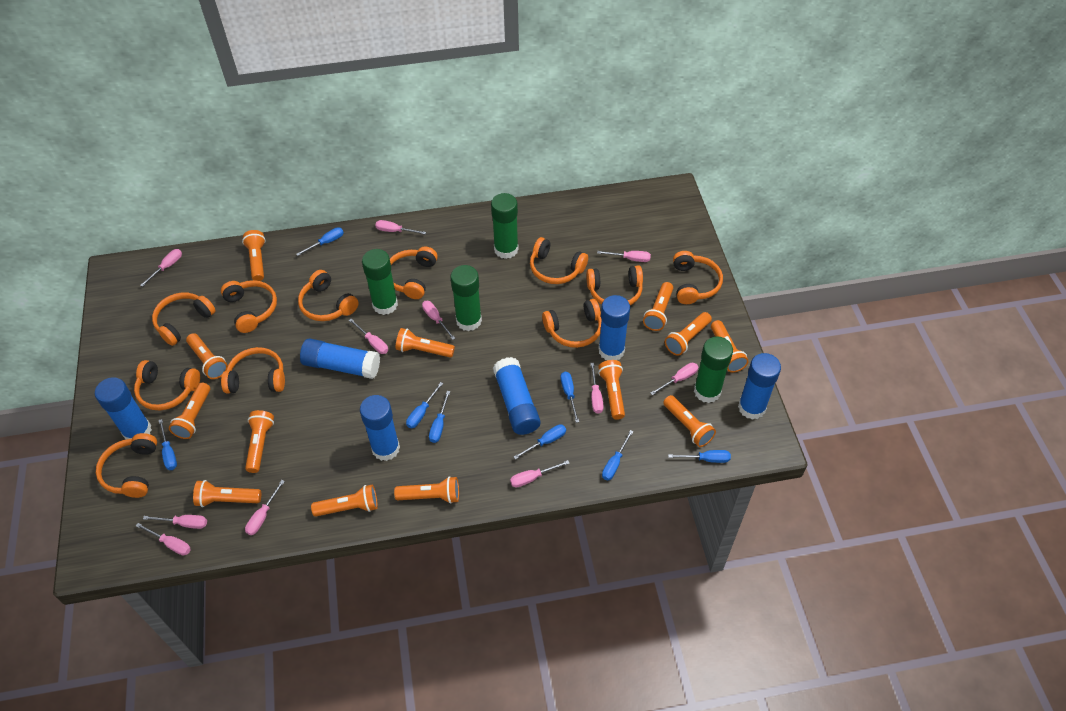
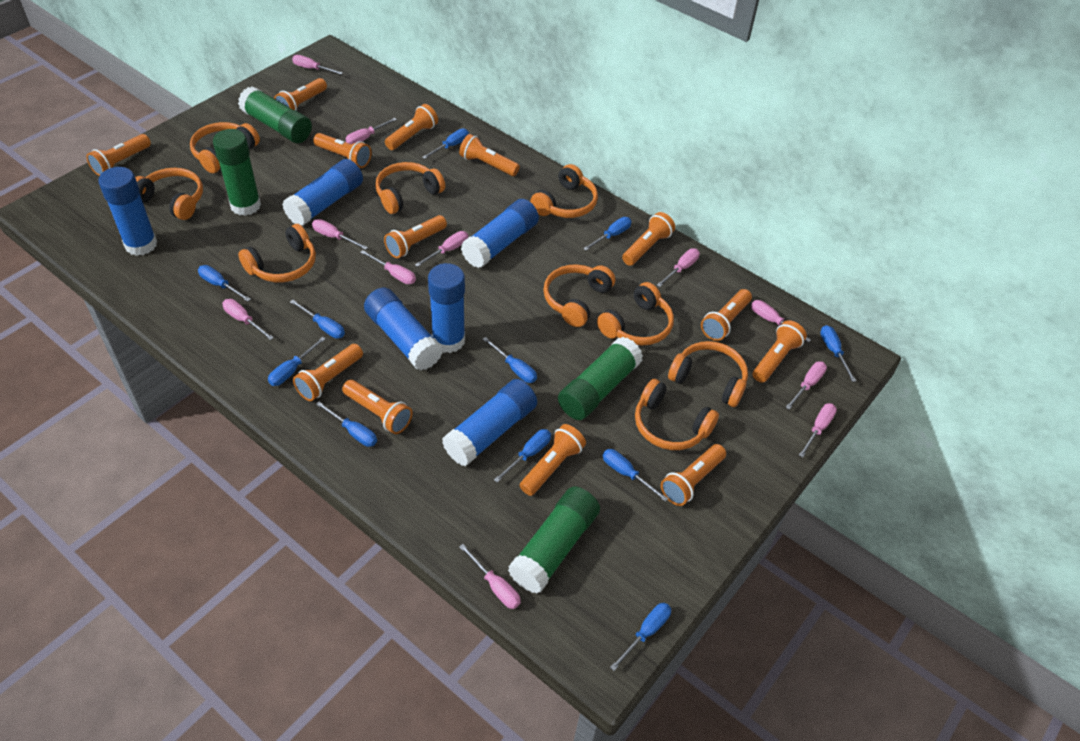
blue screwdriver: [158,419,177,470] [296,227,344,256] [406,382,443,428] [429,391,450,443] [514,424,566,460] [561,372,579,423] [602,430,634,481] [668,450,731,463] = 8 -> [198,265,251,302] [268,337,326,386] [290,299,345,339] [316,402,377,447] [422,129,469,159] [482,337,537,383] [494,429,551,483] [583,217,632,250] [603,449,668,502] [610,603,671,671] [820,325,856,382] = 11
orange headphones: [96,433,157,498] [134,360,200,410] [152,292,216,346] [221,280,277,333] [221,347,285,394] [298,270,359,321] [390,247,438,299] [530,237,588,284] [542,299,602,348] [586,265,643,305] [673,251,723,304] = 11 -> [135,168,203,220] [190,122,260,173] [238,224,316,283] [375,162,445,214] [530,164,598,218] [543,264,615,327] [597,282,674,345] [635,379,719,450] [668,341,748,407] = 9

